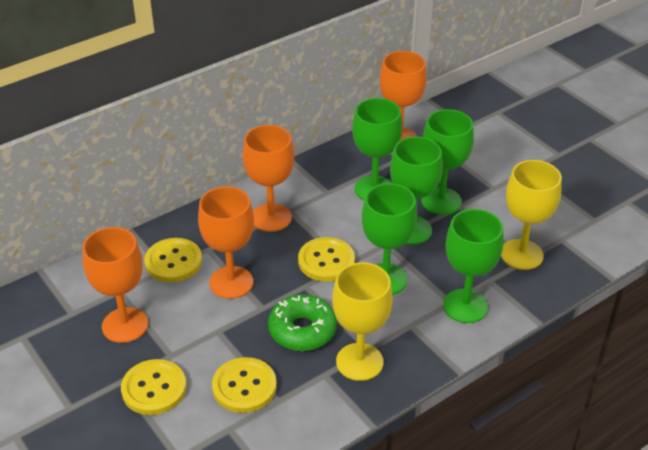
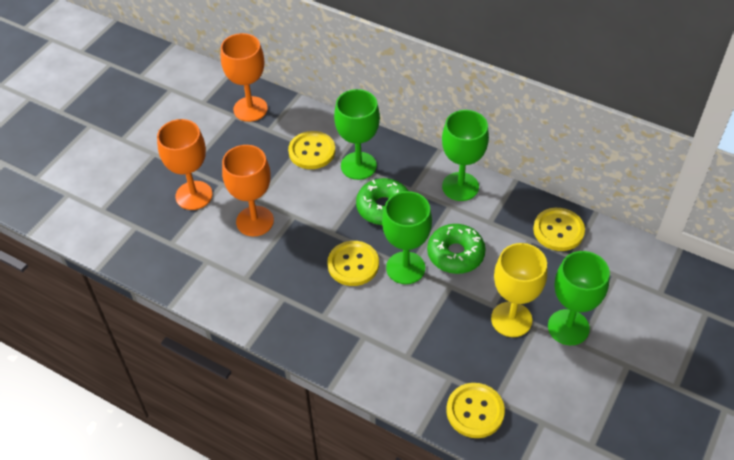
green donut: [268,294,337,351] = 1 -> [356,178,408,225] [427,224,486,274] = 2
green goblet: [352,98,402,200] [362,183,417,295] [390,137,443,245] [421,109,474,215] [443,209,504,323] = 5 -> [334,89,380,180] [382,191,432,284] [442,110,489,201] [548,251,610,345] = 4
orange goblet: [83,227,148,343] [198,186,254,299] [243,125,294,232] [380,51,427,140] = 4 -> [157,119,213,210] [221,33,268,122] [222,145,274,236] = 3
yellow goblet: [332,262,393,381] [501,160,562,270] = 2 -> [491,243,547,337] = 1

